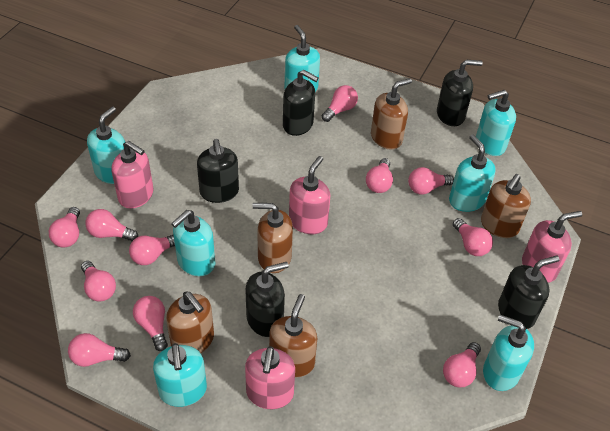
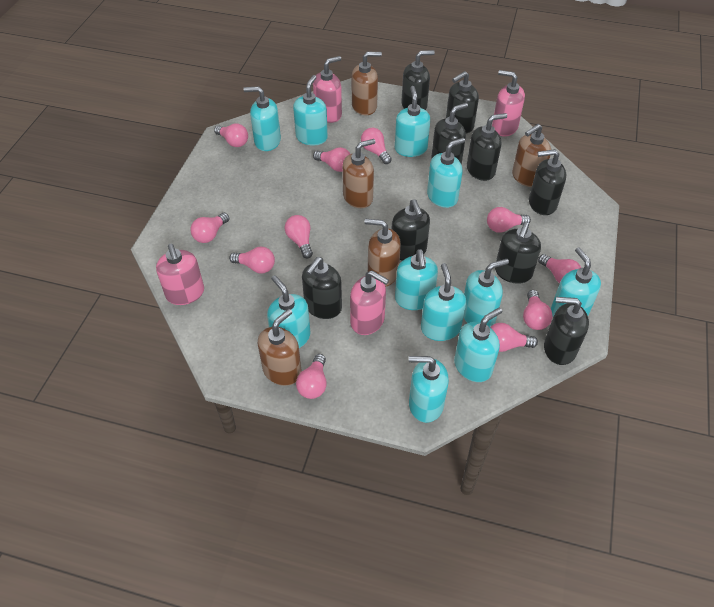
black soap dispenser: [197,139,239,203] [245,262,289,337] [283,70,319,136] [437,60,483,126] [498,256,559,329] = 5 -> [302,257,342,319] [392,199,430,261] [401,50,435,110] [432,103,468,164] [446,71,479,133] [467,113,507,181] [495,222,541,284] [529,149,566,215] [544,297,589,365] = 9
turquoise soap dispenser: [87,107,125,184] [153,343,207,407] [171,210,215,276] [284,25,320,92] [449,134,496,212] [476,90,516,156] [483,315,534,391] = 7 -> [243,86,281,151] [267,275,311,348] [293,75,328,145] [395,86,430,157] [395,249,438,310] [409,356,449,423] [421,263,466,341] [427,138,465,208] [454,307,502,382] [463,259,509,327] [551,247,601,317] = 11

